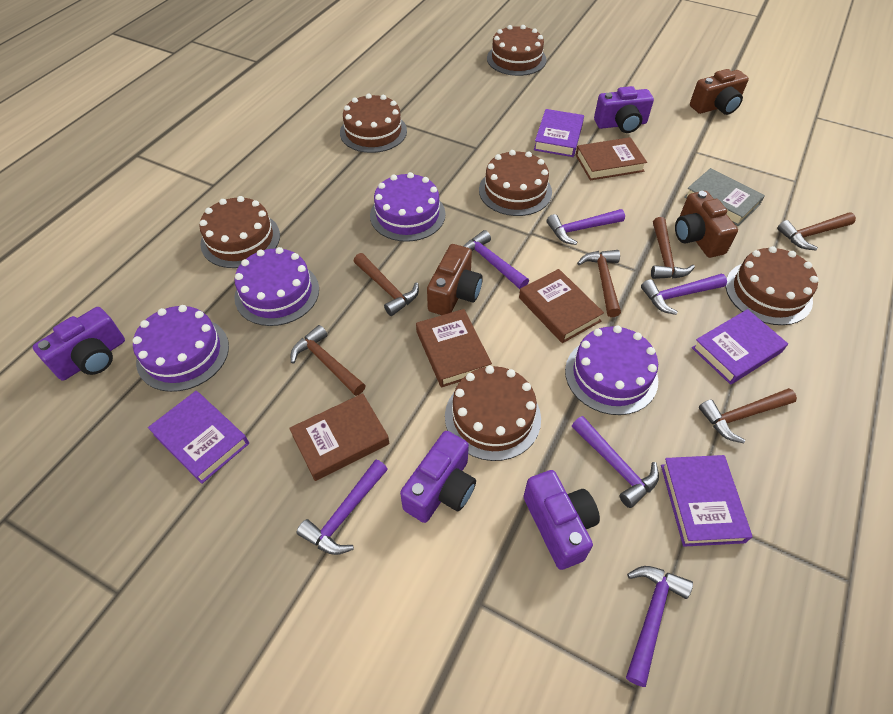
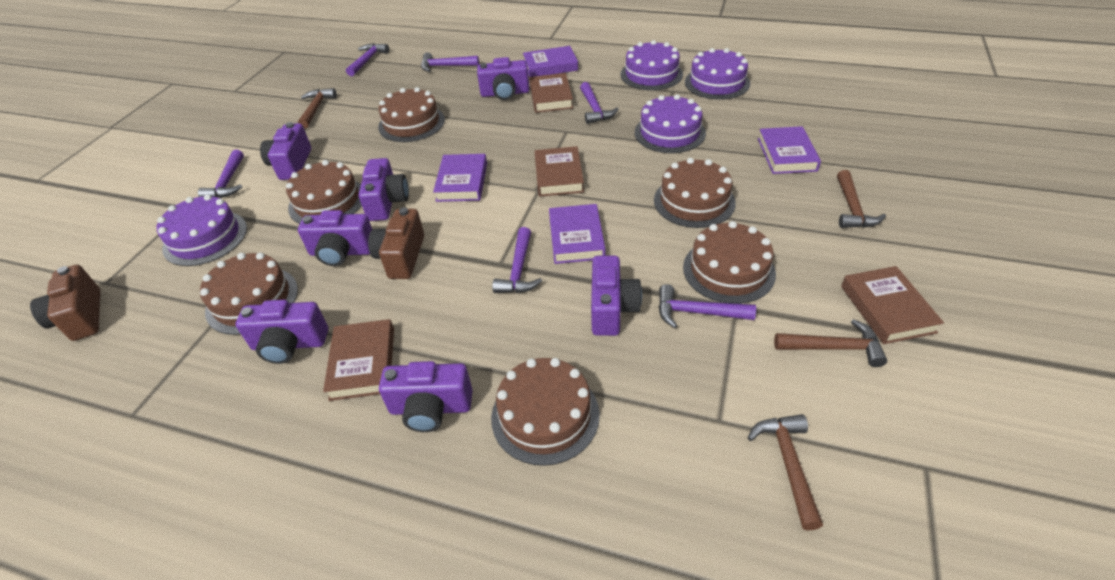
brown camera: [427,244,483,315] [675,191,738,258] [690,69,749,115] = 3 -> [30,265,101,341] [368,208,424,279] = 2
brown hammer: [291,325,366,396] [354,253,419,316] [577,250,621,317] [651,217,695,279] [699,388,797,443] [777,212,856,251] = 6 -> [298,88,337,129] [748,414,823,530] [774,319,887,367] [837,170,886,228] = 4
grey book: [684,168,765,226] = 1 -> none = 0
purple camera: [33,307,125,381] [400,431,476,523] [523,470,600,570] [594,86,654,133] = 4 -> [235,300,328,364] [260,122,311,180] [298,210,372,266] [359,158,409,221] [379,361,473,432] [477,57,529,100] [591,256,642,336] = 7

